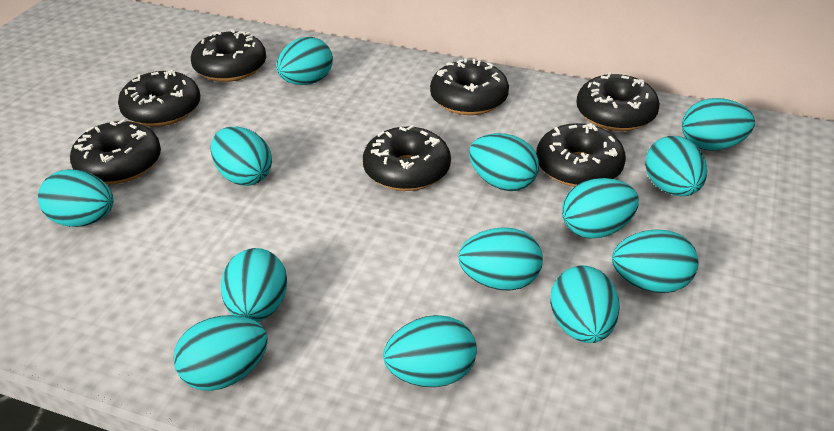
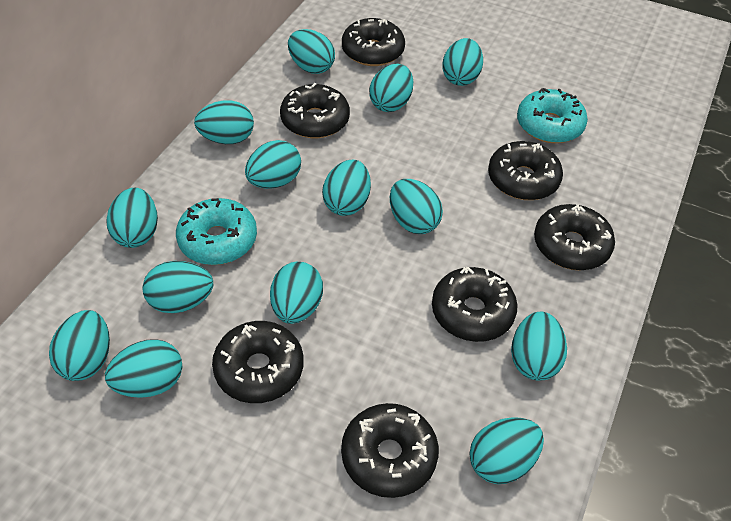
turquoise donut: none = 0 -> [176,198,257,265] [517,88,588,143] = 2
turquoise egg: [38,169,114,227] [173,315,268,391] [211,127,272,186] [221,248,287,322] [276,37,333,85] [383,315,477,387] [458,227,543,291] [469,133,539,191] [550,265,620,343] [562,178,639,238] [612,230,699,293] [645,136,707,196] [682,98,755,151] = 13 -> [49,310,110,381] [105,339,182,398] [106,188,158,248] [142,261,213,313] [194,100,254,144] [245,140,301,189] [270,262,323,324] [288,29,335,74] [322,160,371,216] [369,64,413,112] [390,179,443,234] [442,38,483,86] [469,417,544,484] [511,312,567,381] = 14

